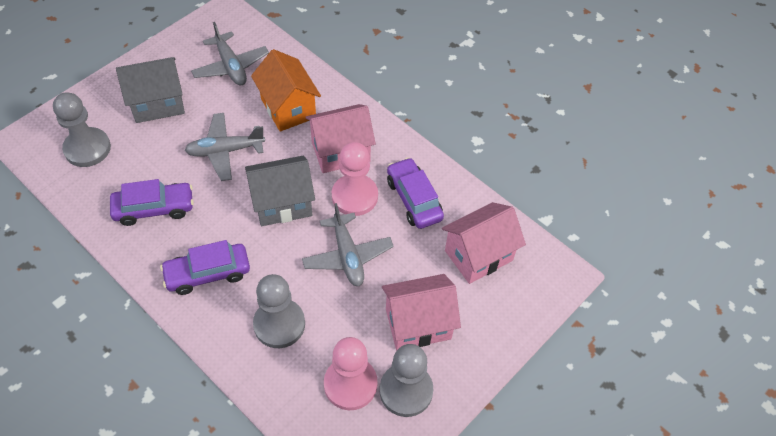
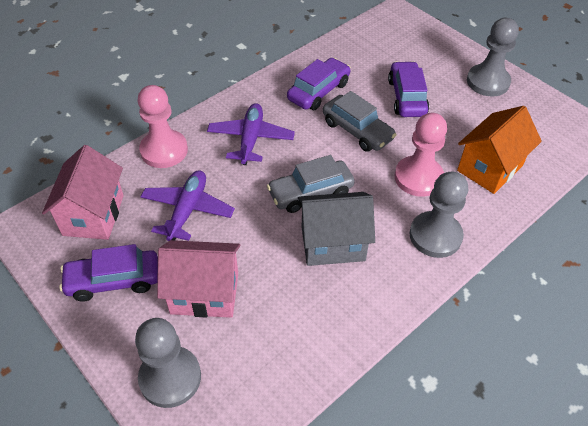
grey car: none = 0 -> [267,155,355,213] [323,91,396,152] = 2
grey house: [116,57,185,123] [245,156,315,226] = 2 -> [298,192,375,266] = 1
grey plane: [185,113,265,181] [191,22,269,86] [302,203,394,286] = 3 -> none = 0
pink house: [305,104,376,173] [382,274,461,350] [442,202,526,284] = 3 -> [42,145,124,240] [157,240,241,318] = 2
purple plane: none = 0 -> [141,170,235,241] [207,103,295,165] = 2

